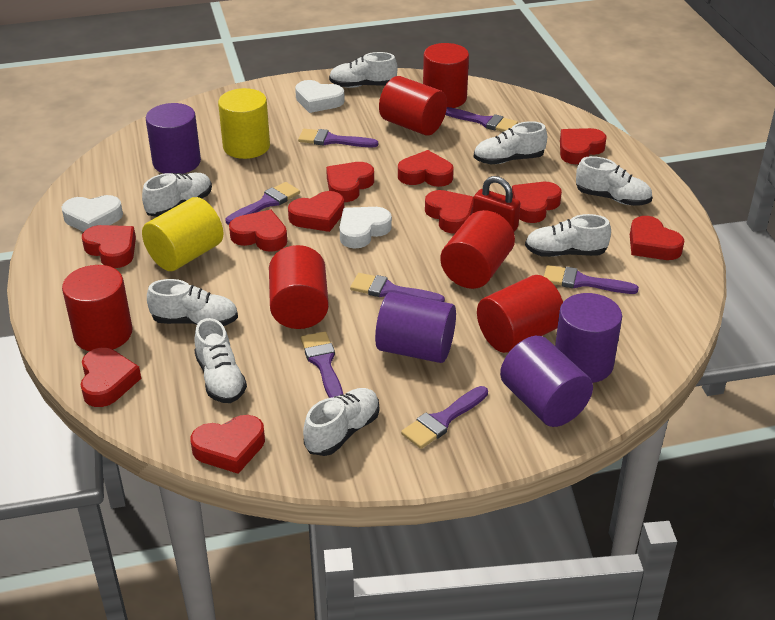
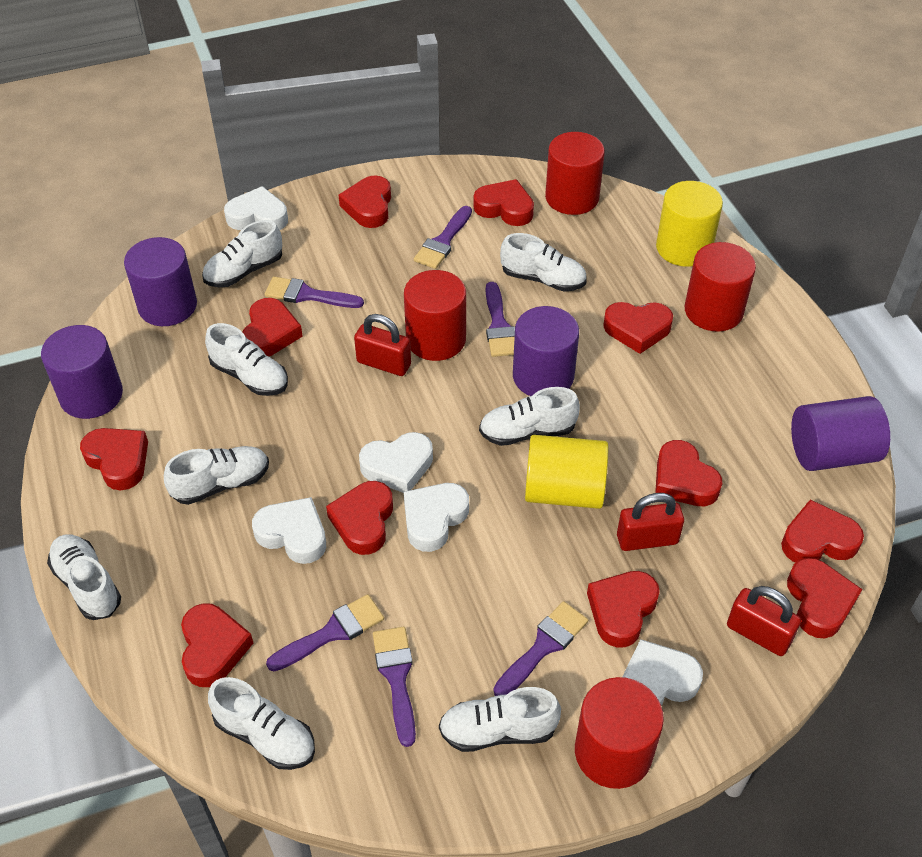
purple brush: [226,182,300,225] [298,129,378,147] [301,331,343,398] [350,273,445,302] [401,386,488,449] [445,107,518,132] [544,265,639,294] = 7 -> [265,277,364,308] [266,594,384,671] [373,627,416,747] [414,206,472,269] [486,282,515,357] [494,601,588,696] = 6
red cylinder: [62,265,132,351] [269,245,329,329] [379,76,447,135] [423,43,469,108] [440,210,515,289] [477,275,563,353] = 6 -> [404,270,466,361] [545,132,605,215] [575,677,664,789] [685,242,756,332] = 4
red padlock: [472,176,520,232] = 1 -> [354,314,411,376] [617,493,684,551] [727,586,801,656] = 3
white heart: [61,195,123,232] [295,80,345,113] [339,207,392,248] = 3 -> [224,186,288,230] [252,497,326,564] [359,432,433,493] [404,483,469,552] [622,639,703,706] = 5

